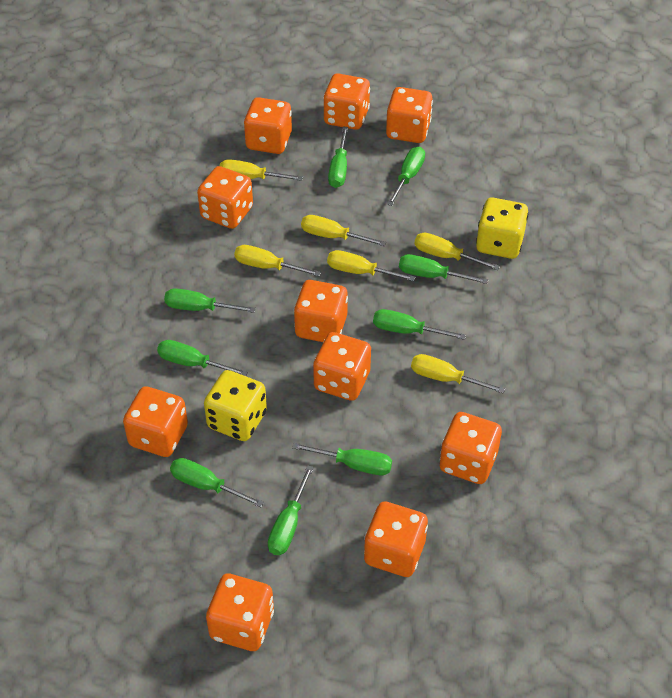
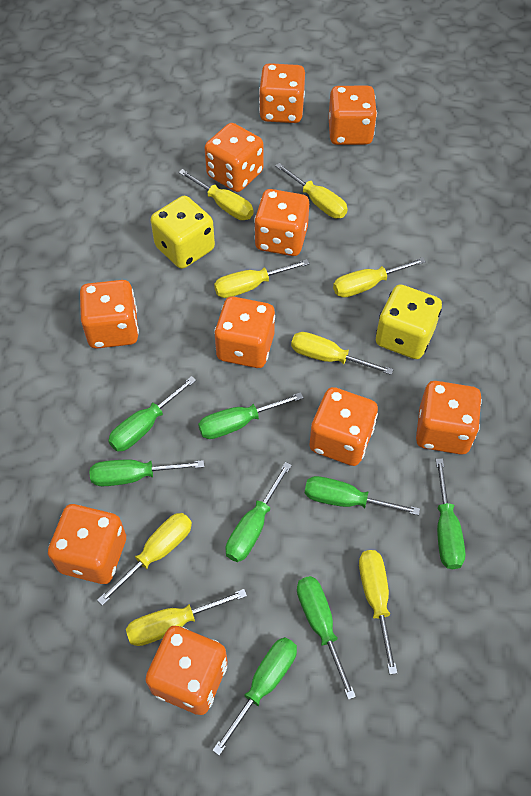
green screwdriver: [157,340,248,376] [164,288,256,313] [170,458,264,507] [268,465,314,555] [292,443,392,475] [328,127,348,188] [373,309,466,340] [387,147,425,206] [399,254,489,284] = 9 -> [89,460,204,486] [108,376,196,452] [198,392,303,439] [212,637,297,756] [225,462,292,562] [297,576,356,700] [305,476,420,516] [436,458,465,569] = 8
yellow screwdriver: [220,159,303,181] [234,245,321,276] [301,215,386,246] [327,250,415,281] [411,354,505,393] [415,233,500,270] = 6 -> [97,513,192,606] [126,589,247,646] [178,169,254,220] [214,259,310,298] [276,163,348,218] [291,332,394,375] [333,257,426,297] [359,550,398,675] = 8

